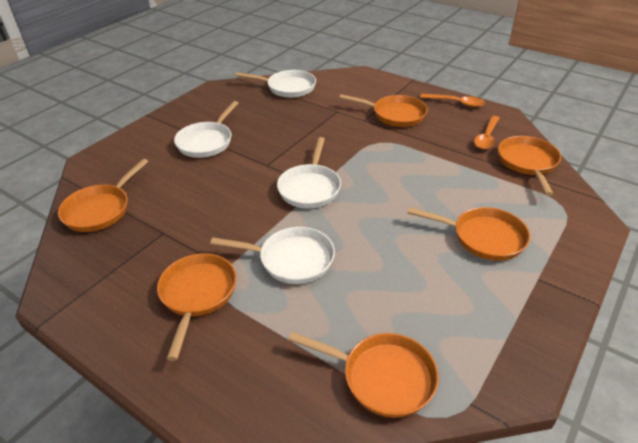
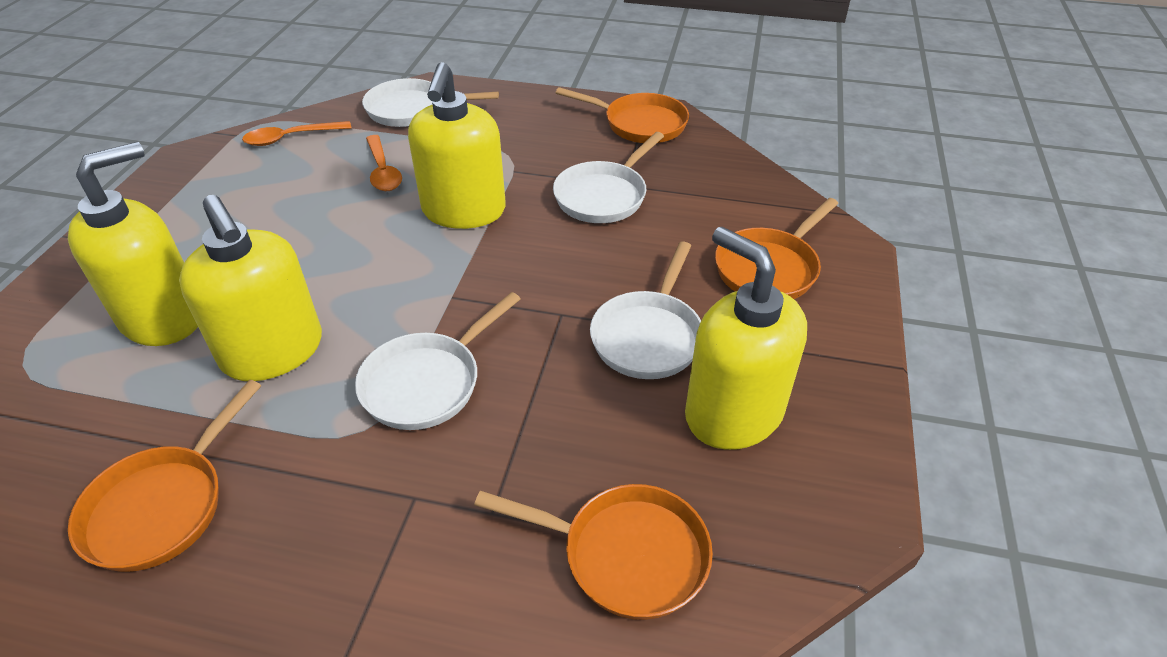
orange pan: [58,159,148,232] [157,253,237,361] [288,332,439,418] [339,94,428,127] [407,207,530,261] [498,136,561,196] = 6 -> [68,380,261,572] [474,484,713,620] [556,87,689,143] [715,198,838,299] = 4
yellow soap dispenser: none = 0 -> [68,142,198,346] [179,195,322,381] [408,62,506,229] [685,227,807,450] = 4

